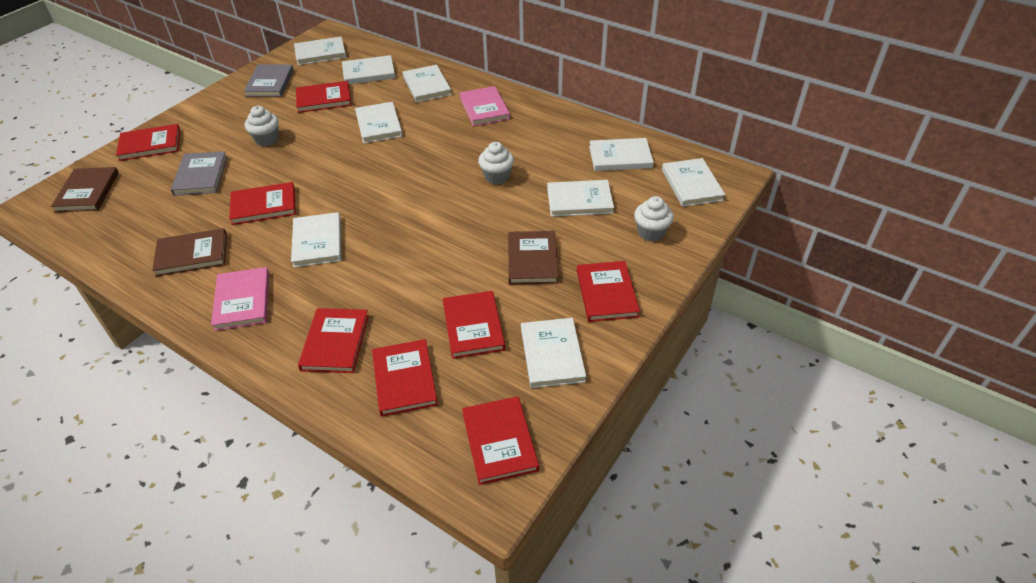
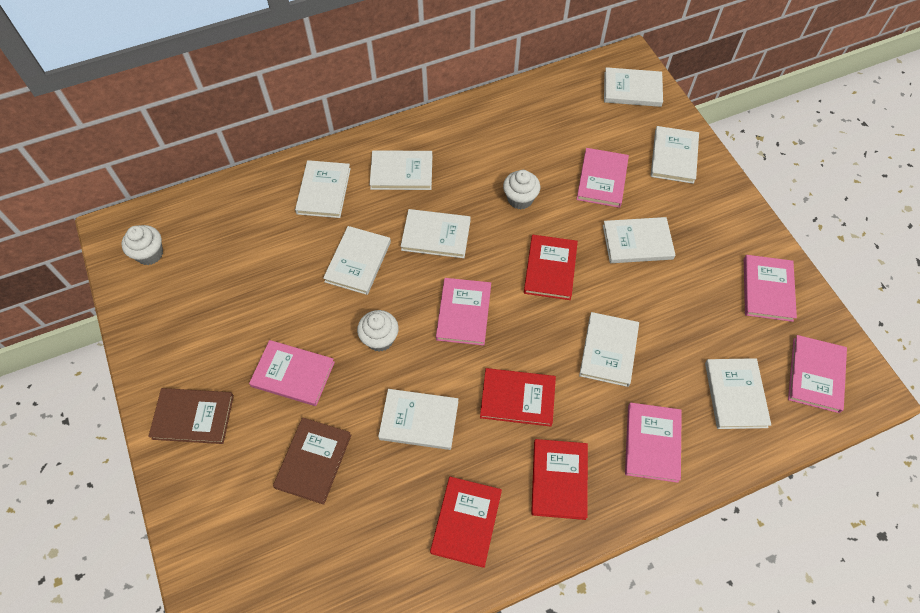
brown book: [51,167,119,212] [152,228,227,277] [508,231,558,284] = 3 -> [148,388,234,444] [273,418,351,505] = 2
grey book: [170,151,227,196] [244,64,294,97] = 2 -> none = 0
pink book: [211,267,269,331] [460,86,510,126] = 2 -> [249,340,335,406] [436,278,491,346] [576,148,629,208] [625,403,682,483] [744,255,797,322] [788,335,847,413] = 6
red book: [116,124,180,161] [229,182,296,225] [296,81,351,113] [298,308,369,373] [372,339,438,417] [443,291,505,359] [462,396,539,485] [577,261,640,322] = 8 -> [430,477,502,568] [480,368,556,427] [524,235,578,300] [531,439,588,520] = 4
white book: [291,212,341,268] [294,37,346,65] [342,55,395,84] [355,102,403,143] [403,65,452,103] [521,318,586,388] [547,180,614,217] [589,138,654,171] [662,158,725,207] = 9 -> [295,160,351,218] [323,226,391,295] [370,150,432,190] [378,389,458,450] [401,209,471,258] [579,312,639,387] [603,217,675,263] [604,67,663,107] [651,126,699,184] [705,358,771,429] = 10

